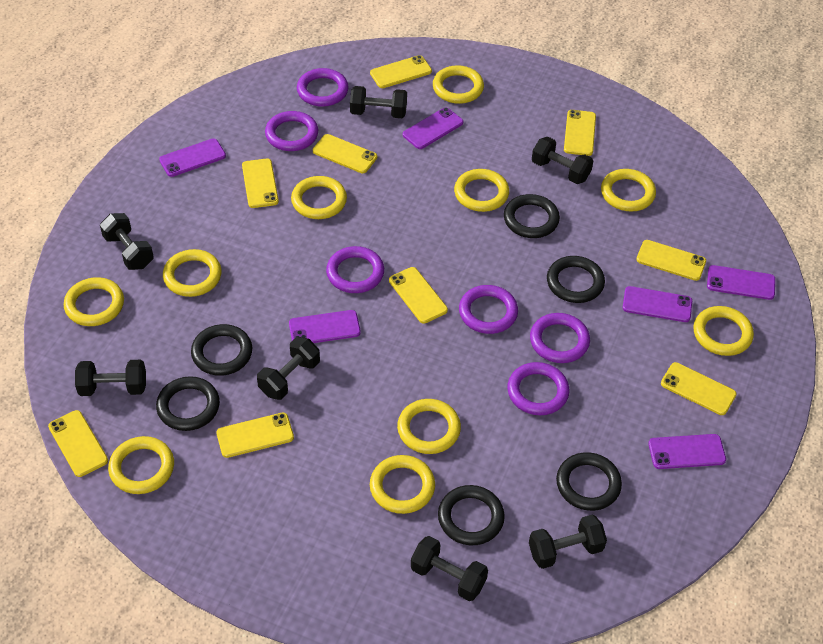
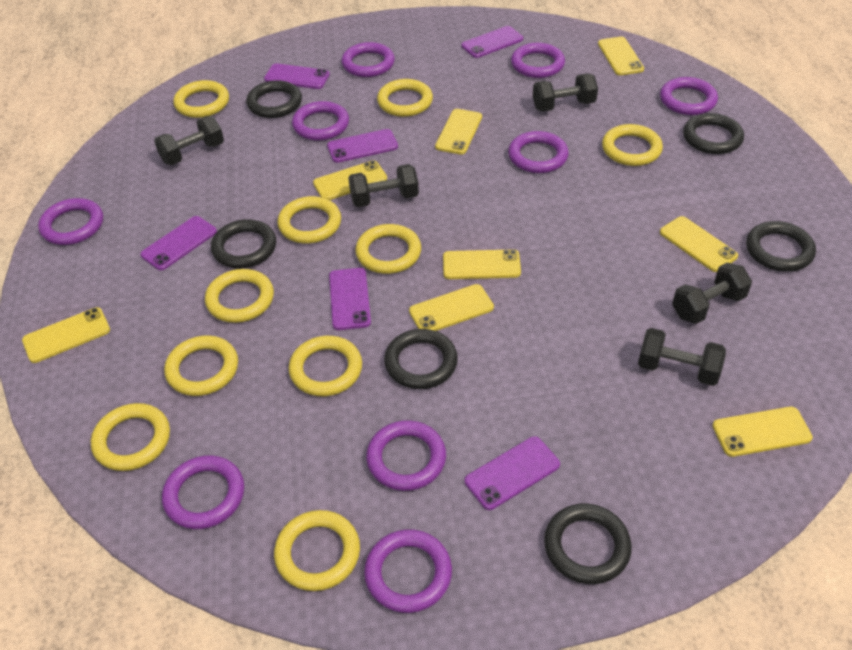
black dumbbell: [75,360,146,396] [100,213,154,270] [257,337,320,400] [350,86,407,118] [411,536,488,601] [529,515,607,569] [532,137,593,184] = 7 -> [154,116,224,165] [348,164,419,207] [533,74,598,112] [638,328,726,386] [672,262,752,324] = 5
purple ring: [265,111,318,151] [297,68,349,107] [326,246,384,293] [459,285,518,334] [507,362,569,415] [530,313,590,363] = 6 -> [38,198,103,245] [162,455,244,529] [292,101,349,141] [342,42,395,77] [364,529,452,613] [366,420,446,491] [508,131,569,173] [511,43,565,78] [660,77,718,115] = 9
yellow phone: [48,410,108,477] [216,413,294,458] [242,159,279,208] [313,134,377,173] [370,55,432,88] [389,267,448,324] [564,110,596,156] [636,240,706,281] [661,362,736,415] = 9 -> [22,307,110,363] [313,160,387,200] [409,284,494,331] [435,109,482,155] [443,249,521,279] [598,37,644,75] [660,216,738,272] [712,407,813,457] = 8

